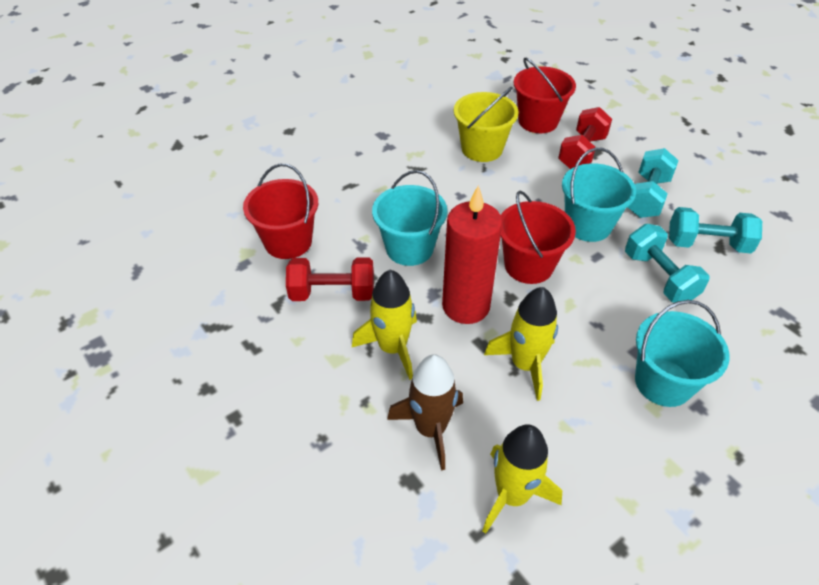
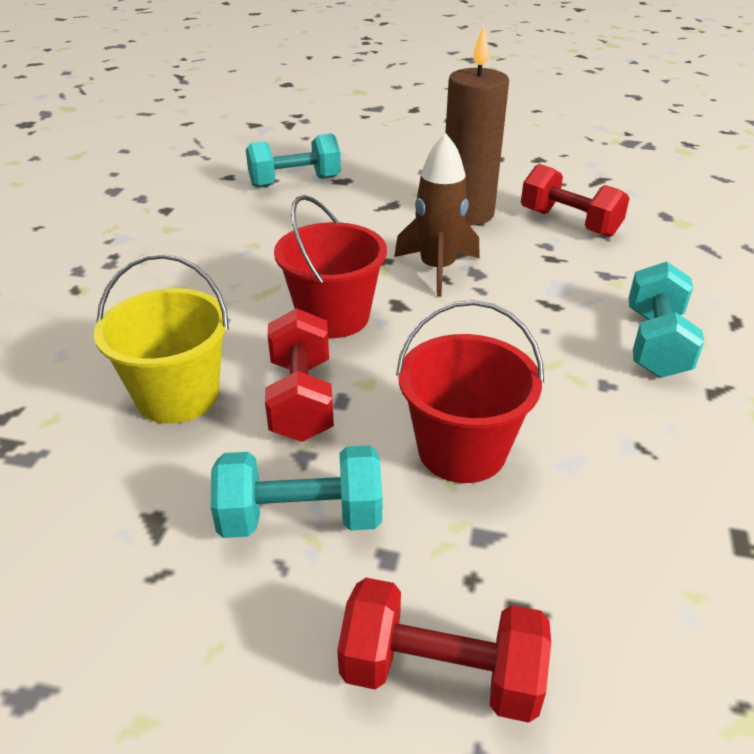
brown candle: none = 0 -> [445,25,509,225] = 1
red bucket: [243,164,318,259] [501,191,576,284] [514,58,576,133] = 3 -> [274,195,387,338] [396,300,544,483] = 2
red candle: [442,185,502,324] = 1 -> none = 0
red dumbbell: [286,257,374,301] [558,107,612,169] = 2 -> [265,308,334,442] [337,578,551,723] [521,164,630,237] = 3
turquoise bucket: [372,170,447,266] [562,148,636,242] [635,300,730,407] = 3 -> none = 0
yellow rocket: [352,270,417,380] [482,424,562,534] [484,287,558,401] = 3 -> none = 0

